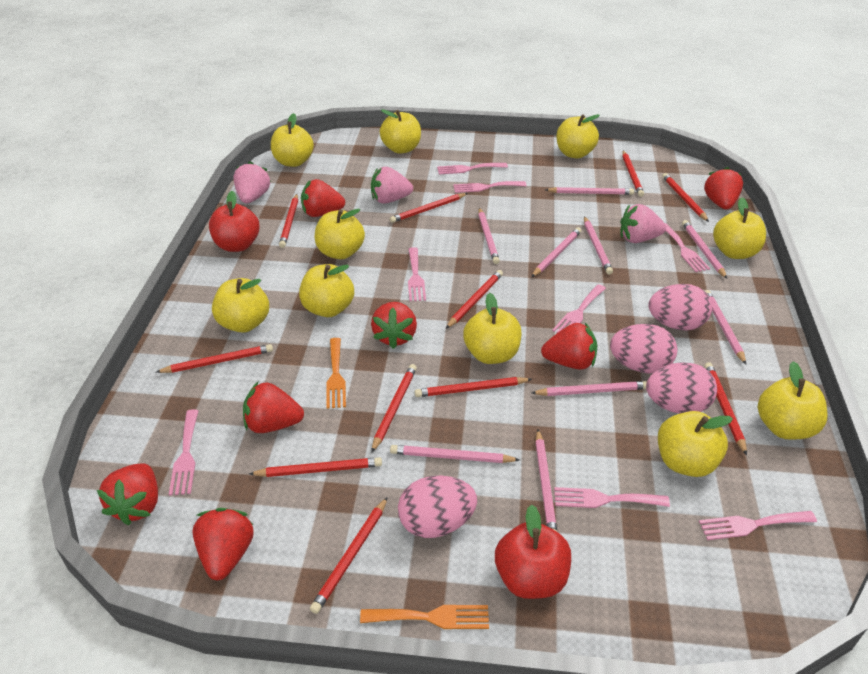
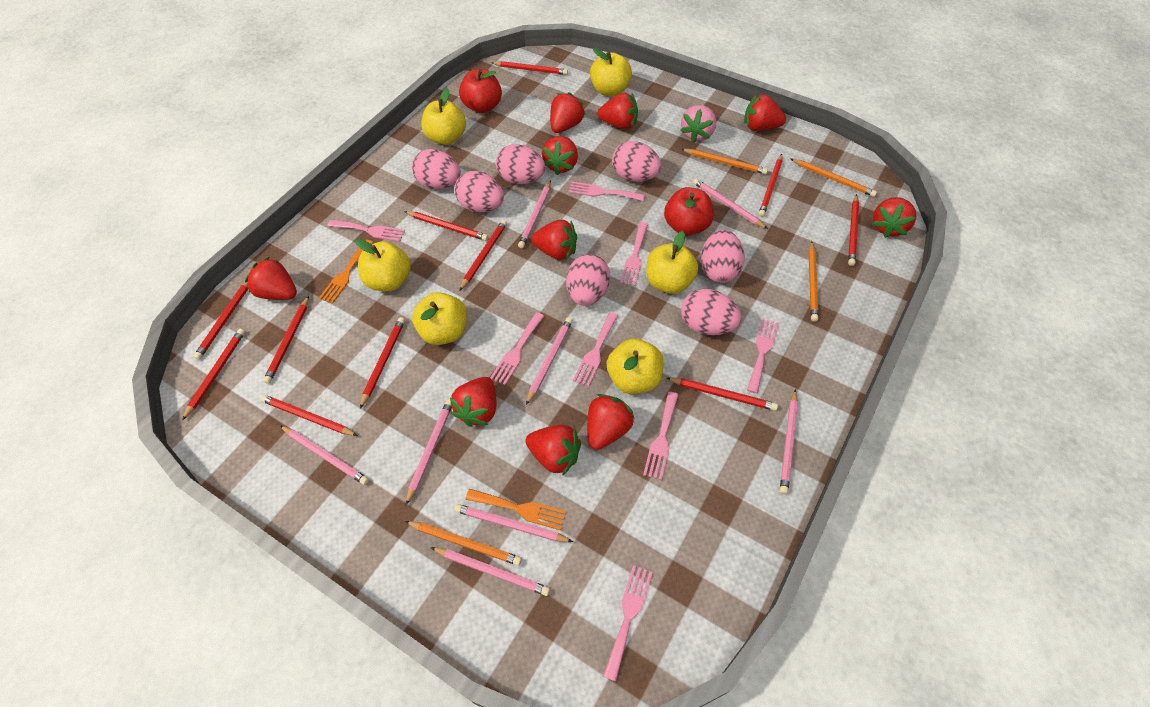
orange pencil: none = 0 -> [405,521,522,565] [681,149,768,174] [790,158,877,197] [809,241,818,322] = 4
pink egg: [398,476,477,538] [610,324,677,374] [646,362,717,414] [649,284,712,330] = 4 -> [412,149,461,189] [454,171,504,212] [496,144,545,184] [566,254,610,306] [612,141,661,182] [681,289,742,335] [701,229,745,283] = 7
pink pencil: [390,445,520,463] [478,208,500,264] [532,227,582,277] [532,381,647,396] [535,430,557,531] [546,187,634,195] [584,216,613,275] [682,220,727,279] [705,290,746,364] = 9 -> [280,425,369,485] [406,399,452,505] [431,547,550,596] [454,504,573,542] [518,181,551,248] [526,317,573,405] [693,178,768,229] [780,389,798,494] = 8
pink strawberry: [234,161,271,203] [371,167,413,204] [620,204,666,243] = 3 -> [680,105,716,143] = 1
red strawberry: [97,463,158,525] [192,508,254,580] [243,382,304,433] [301,179,345,217] [371,302,417,349] [541,323,597,370] [704,167,743,209] = 7 -> [245,257,297,300] [450,377,496,427] [526,425,581,475] [531,220,577,260] [542,136,578,175] [550,92,586,133] [587,394,635,450] [598,92,638,129] [744,94,786,131] [872,197,916,238] = 10
yellow apple: [212,278,269,333] [271,113,314,167] [299,264,354,317] [315,209,365,259] [380,109,421,154] [463,293,522,364] [557,114,600,158] [658,411,733,477] [713,197,766,259] [758,361,828,440] = 10 -> [355,239,411,291] [412,292,467,345] [421,88,466,145] [590,48,632,96] [607,339,664,394] [646,231,699,294] = 6

